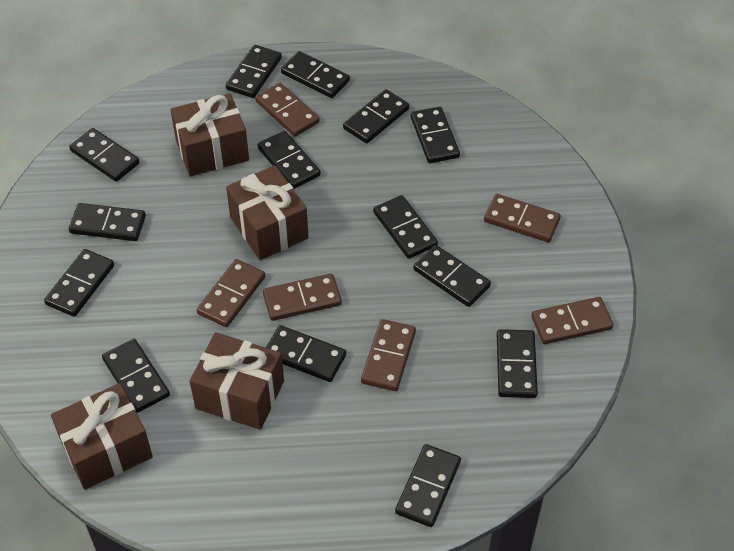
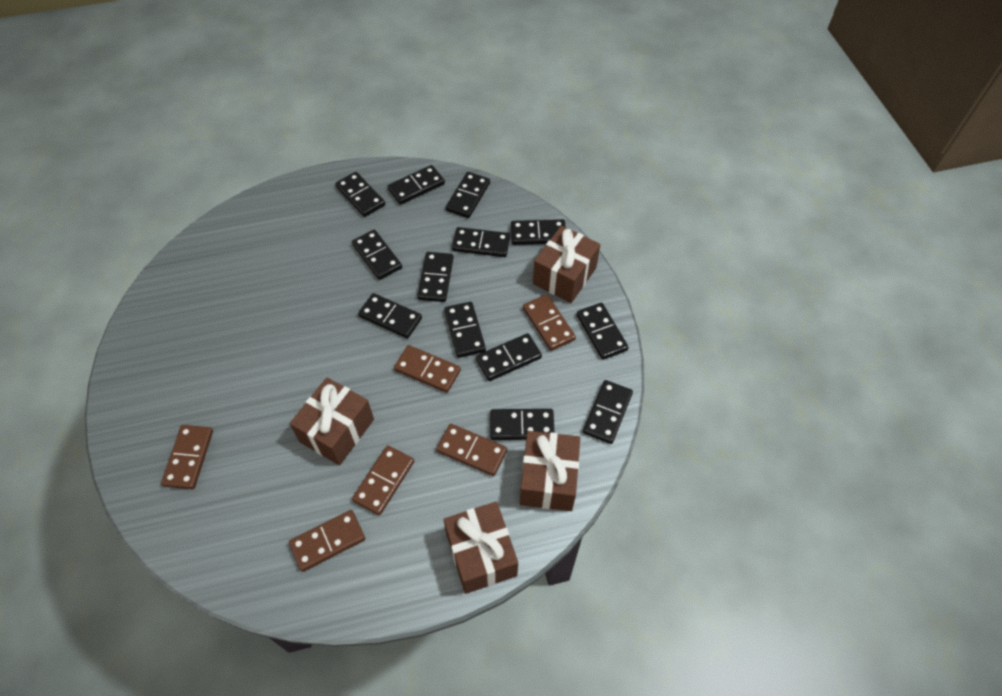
black domino: [44,249,114,317] [69,128,139,182] [69,203,146,241] [102,339,170,413] [226,45,282,98] [258,131,321,189] [266,325,346,382] [281,51,350,98] [343,89,409,144] [373,195,438,259] [395,444,461,527] [410,107,460,163] [413,245,491,307] [497,329,538,398] = 14 -> [335,172,385,217] [352,230,402,280] [358,293,422,339] [388,165,445,205] [417,252,454,302] [444,302,486,358] [445,172,490,218] [452,227,510,257] [476,333,542,381] [490,409,555,440] [511,219,566,245] [577,303,629,360] [583,380,633,444] = 13

